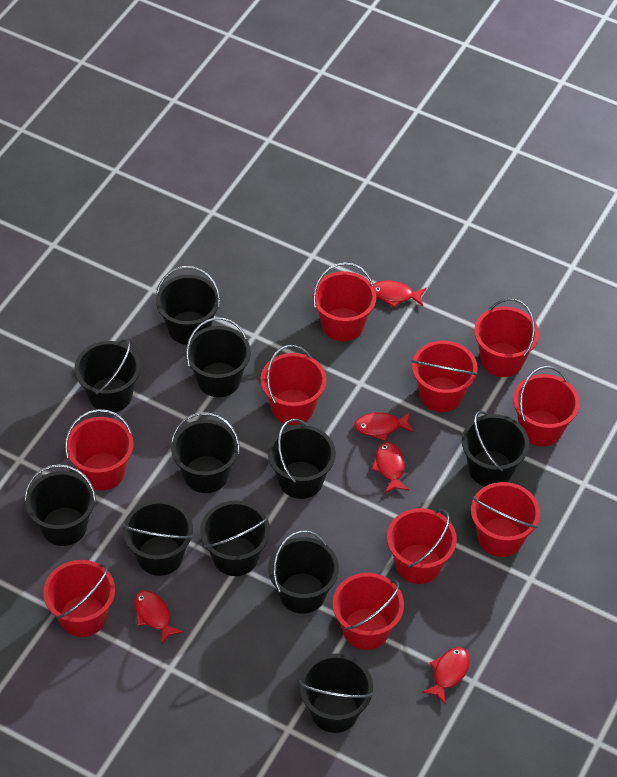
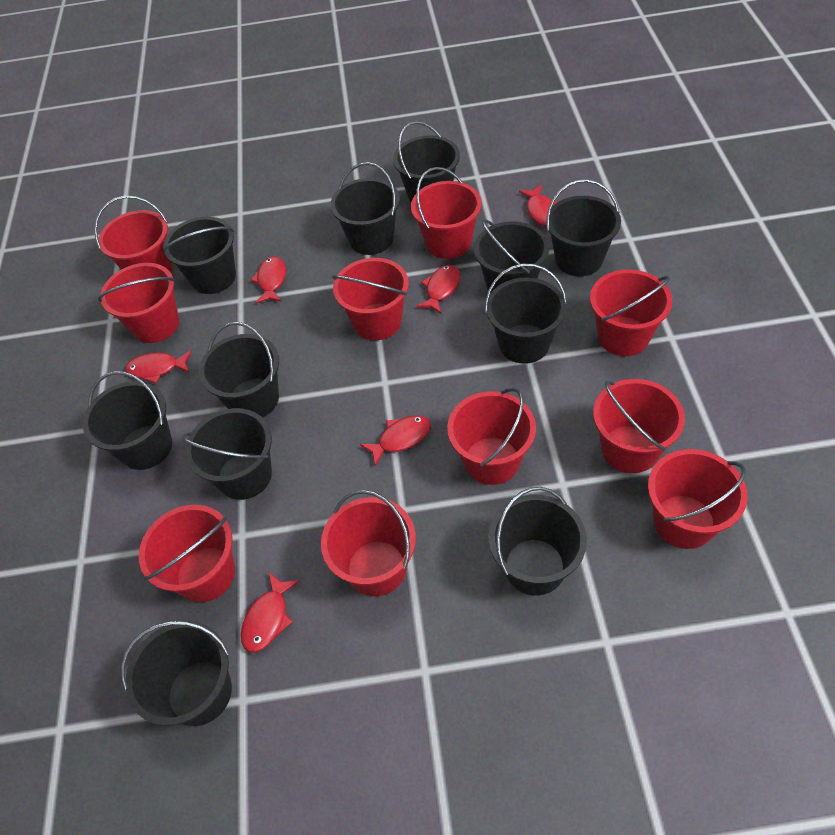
red fish: [134,590,184,645] [354,412,414,441] [371,442,409,494] [374,280,427,308] [422,647,470,705] = 5 -> [125,350,192,384] [241,572,299,653] [250,256,286,303] [360,415,431,466] [416,265,460,314] [519,185,559,226] = 6

